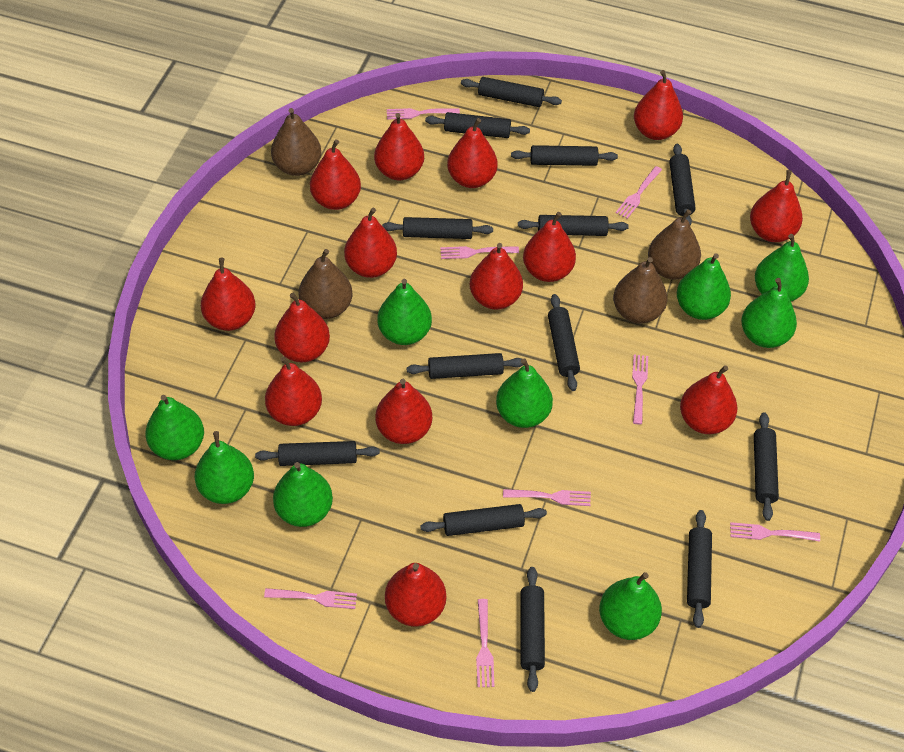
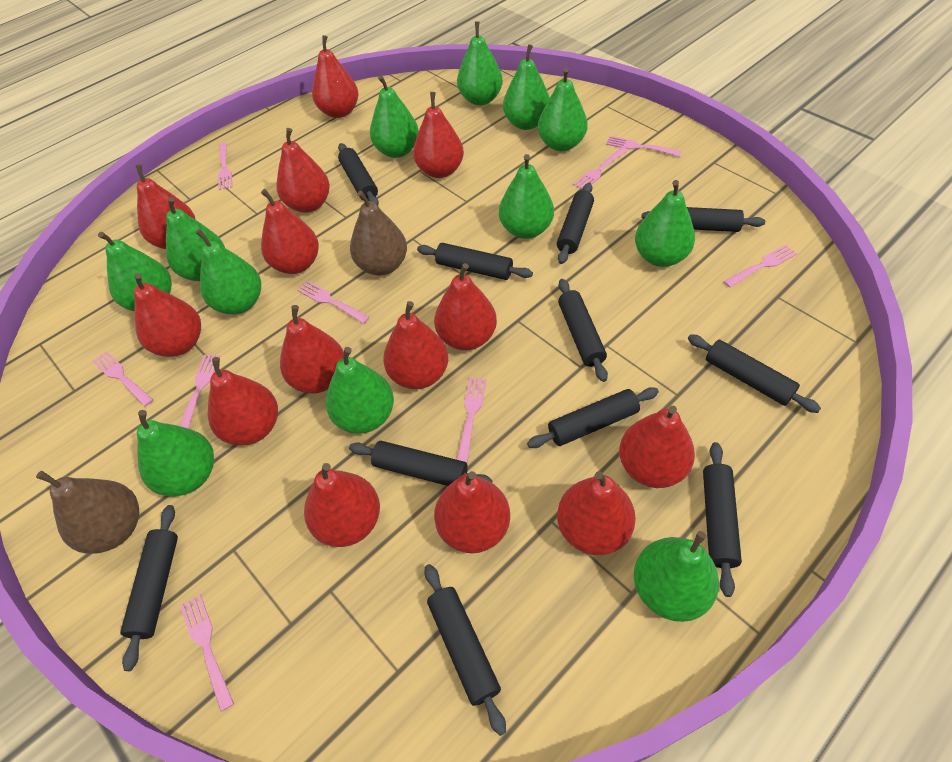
black rolling pin: [255,441,380,466] [382,217,493,239] [407,353,523,379] [420,504,547,536] [425,112,530,138] [461,77,562,107] [511,145,618,166] [518,215,629,236] [520,567,545,692] [548,294,580,391] [669,144,696,225] [687,510,712,628] [754,412,779,521] = 13 -> [120,505,178,671] [338,143,379,205] [349,441,492,486] [417,243,533,280] [424,564,506,736] [527,387,659,448] [557,183,594,264] [558,279,608,382] [641,207,765,232] [688,334,821,413] [703,442,742,597] = 11
brown pear: [271,108,321,176] [298,249,353,319] [613,257,667,324] [648,209,701,280] = 4 -> [36,471,139,554] [350,191,407,276] = 2
green pear: [145,395,204,460] [195,431,254,504] [273,462,333,527] [377,279,432,345] [496,358,553,428] [599,572,662,640] [677,253,731,320] [741,278,797,348] [755,234,809,301] = 9 -> [98,232,172,311] [137,410,214,497] [166,197,225,281] [195,229,261,315] [326,347,394,434] [370,75,419,158] [457,22,503,105] [499,154,554,239] [503,44,550,130] [538,68,588,151] [634,531,719,622] [635,180,695,267] = 12
pink fork: [264,588,357,609] [387,108,460,120] [441,246,519,259] [476,599,495,687] [503,489,591,506] [616,166,662,219] [632,355,648,425] [730,522,820,541] = 8 -> [92,351,153,407] [180,355,220,428] [180,595,234,712] [218,143,233,190] [298,281,370,324] [457,377,487,463] [573,147,628,189] [606,136,682,157] [724,245,797,288] = 9

